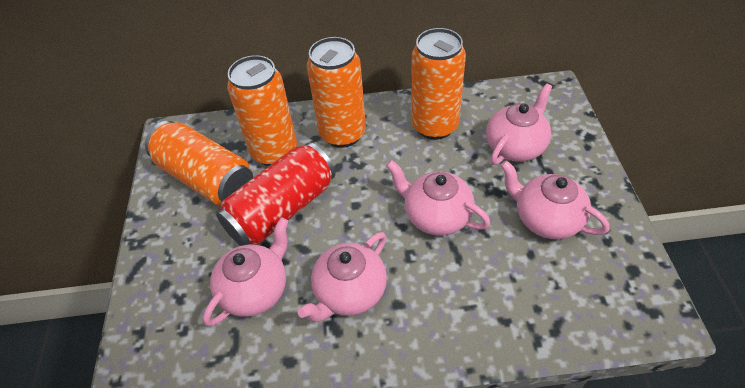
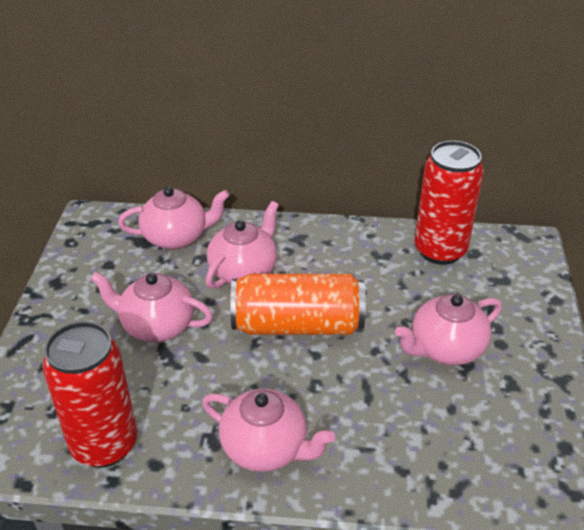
orange can: [145,121,253,206] [227,55,297,166] [307,37,366,148] [411,28,466,140] = 4 -> [230,274,366,335] = 1
red can: [216,142,335,246] = 1 -> [42,321,137,468] [414,141,484,265] = 2

